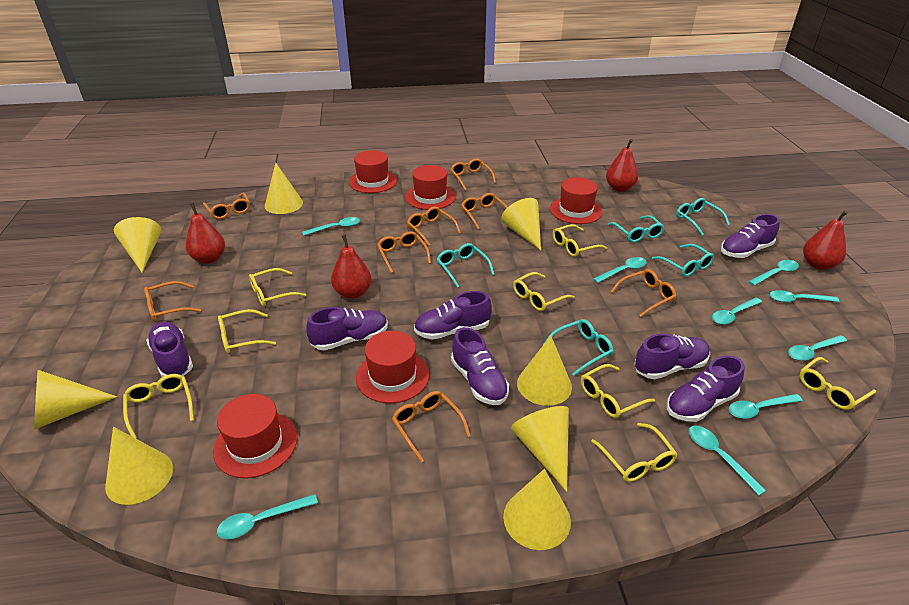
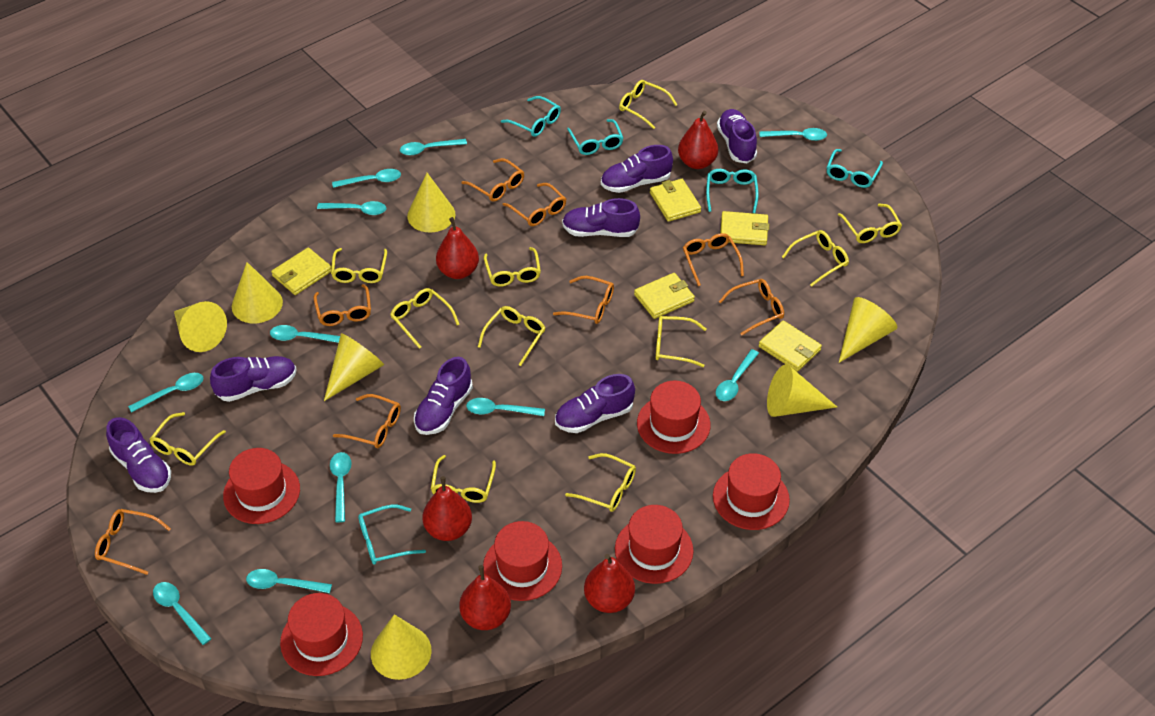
red hat: [213,394,298,478] [349,150,397,193] [356,331,429,403] [405,165,456,210] [550,177,603,224] = 5 -> [223,448,300,524] [280,593,363,676] [483,521,562,601] [615,505,693,584] [637,380,711,454] [713,453,790,530] = 6
red pear: [186,203,225,264] [331,235,372,299] [606,139,638,192] [803,210,848,270] = 4 -> [423,476,472,541] [436,217,479,279] [459,565,511,630] [584,554,635,613] [678,111,718,169] = 5
turquoise spoon: [217,494,318,539] [302,217,360,236] [593,257,647,283] [689,425,766,496] [712,298,762,325] [729,394,803,419] [748,260,799,286] [770,290,840,302] [788,335,847,361] = 9 -> [128,373,204,413] [153,582,211,645] [246,569,332,593] [270,325,340,343] [317,201,386,215] [330,452,352,522] [332,169,401,188] [400,139,467,155] [466,398,545,416] [716,349,759,401] [760,128,827,141] = 11
yellow cone: [34,370,117,430] [105,427,173,505] [114,217,161,272] [265,162,303,214] [501,198,541,250] [503,469,571,550] [511,406,569,492] [517,336,572,406] = 8 -> [174,301,227,352] [232,262,283,323] [324,333,384,401] [371,614,432,680] [407,173,456,233] [767,364,837,417] [839,297,897,363] = 7
yellow glasses: [123,374,194,439] [218,309,276,354] [249,268,306,307] [513,272,575,311] [553,224,607,257] [581,364,655,418] [591,423,677,482] [799,357,876,410] = 8 -> [149,412,226,466] [331,248,387,283] [390,288,460,349] [431,455,496,503] [478,306,545,366] [484,247,541,287] [565,453,636,512] [619,80,678,129] [656,316,707,367] [782,230,849,287] [838,204,902,243] = 11
yellow wallet: none = 0 -> [271,247,331,295] [634,273,695,319] [650,179,701,222] [720,211,769,245] [759,320,822,372] = 5

